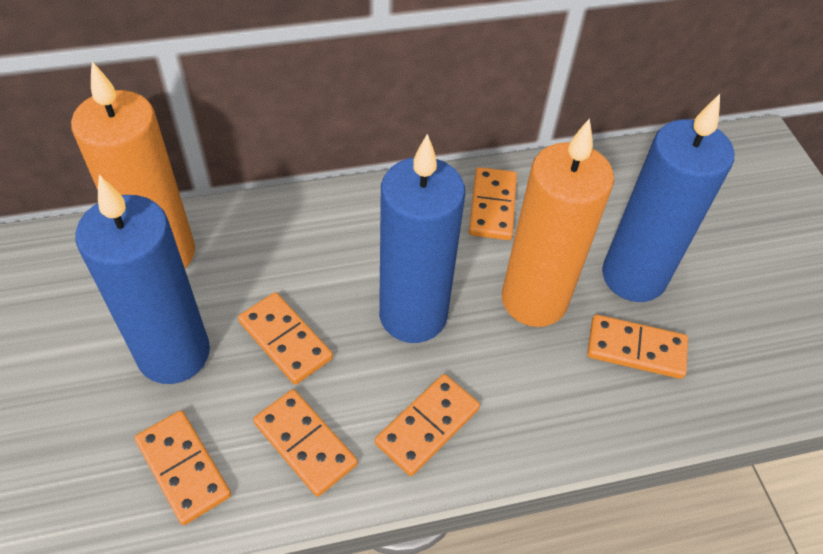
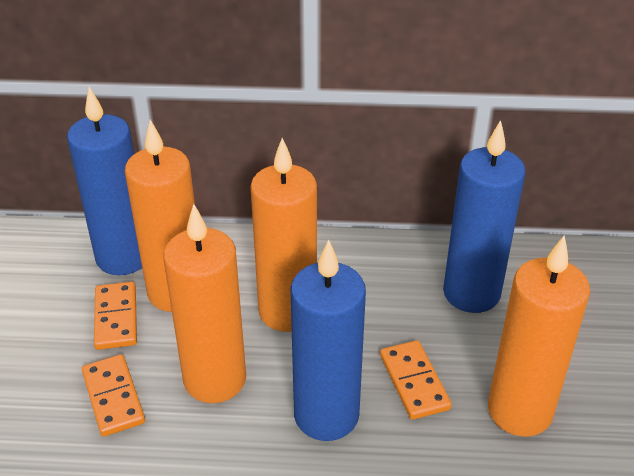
orange candle: [71,62,195,268] [502,118,614,327] = 2 -> [125,120,195,312] [163,204,246,403] [250,138,317,332] [488,235,590,437] = 4
orange domino: [135,410,231,525] [238,292,333,385] [253,389,358,497] [375,374,480,476] [469,167,517,240] [587,314,688,379] = 6 -> [82,354,145,437] [94,282,137,350] [380,340,452,420] = 3

